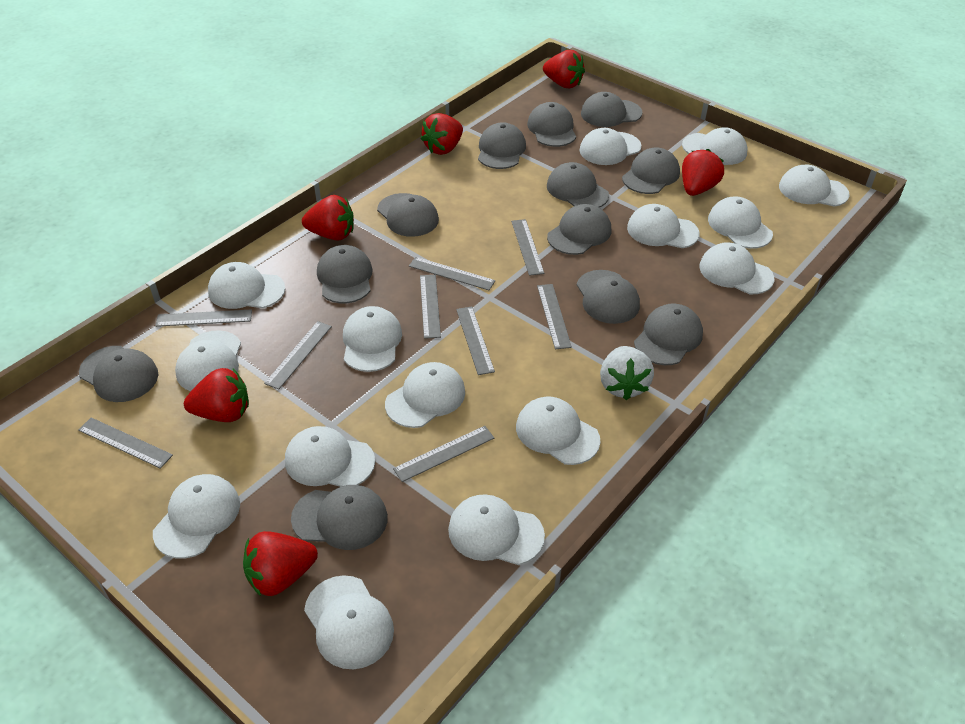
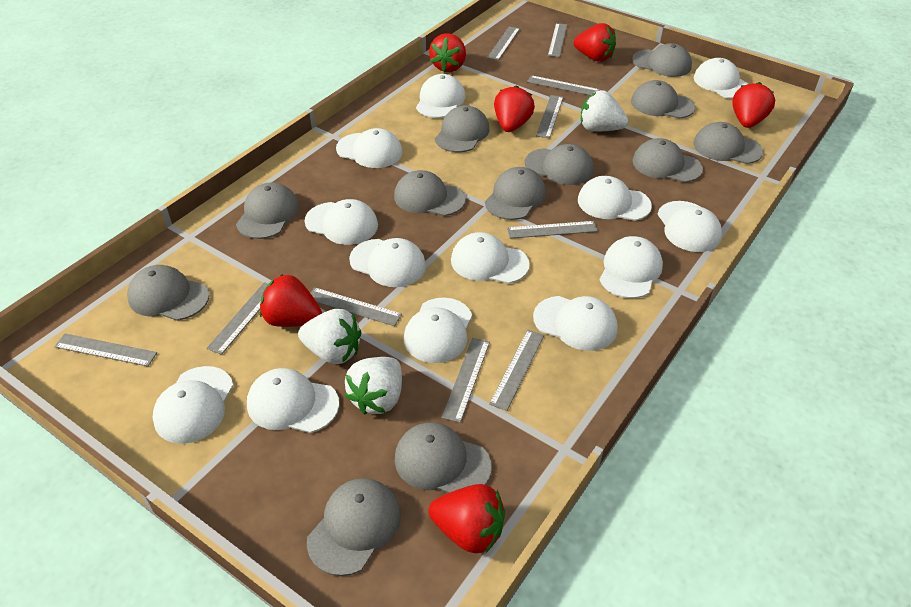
grey ruler: [78,417,173,469] [156,309,252,327] [264,321,332,390] [393,426,494,482] [409,257,496,290] [420,275,441,339] [456,306,495,375] [511,219,544,276] [537,284,572,349] = 9 -> [54,334,157,367] [206,282,268,355] [311,287,402,326] [442,338,490,423] [487,27,520,60] [489,330,544,411] [507,221,598,239] [527,75,600,95] [536,95,563,138] [548,23,567,57] = 10
white cap: [153,474,240,559] [175,330,241,391] [208,262,285,309] [285,426,375,487] [304,575,394,669] [343,306,402,372] [385,362,465,428] [448,494,545,565] [516,397,600,465] [580,128,641,165] [627,204,699,248] [682,127,748,165] [699,242,774,294] [708,197,773,249] [779,165,850,207] = 15 -> [153,366,234,444] [247,368,339,433] [305,199,378,245] [336,128,403,168] [349,238,426,287] [404,298,472,363] [416,74,466,118] [451,232,530,284] [533,296,618,351] [578,176,652,221] [600,236,663,298] [657,201,722,252] [694,58,749,99] = 13
white strawberry: [600,346,654,400] = 1 -> [298,309,362,364] [345,357,402,415] [581,90,628,131] = 3

